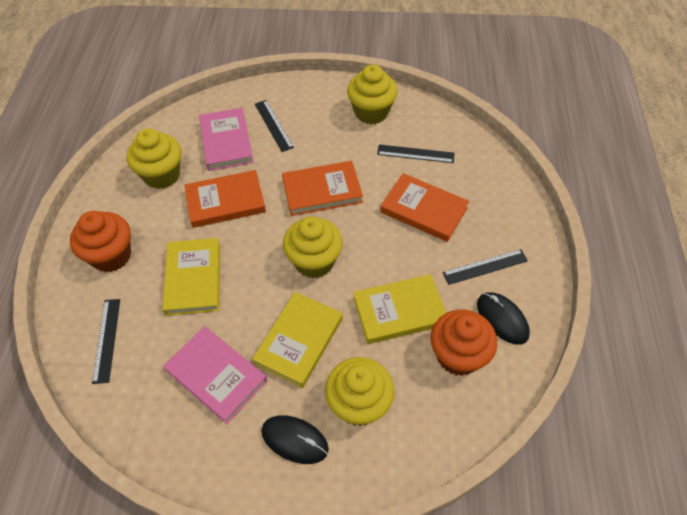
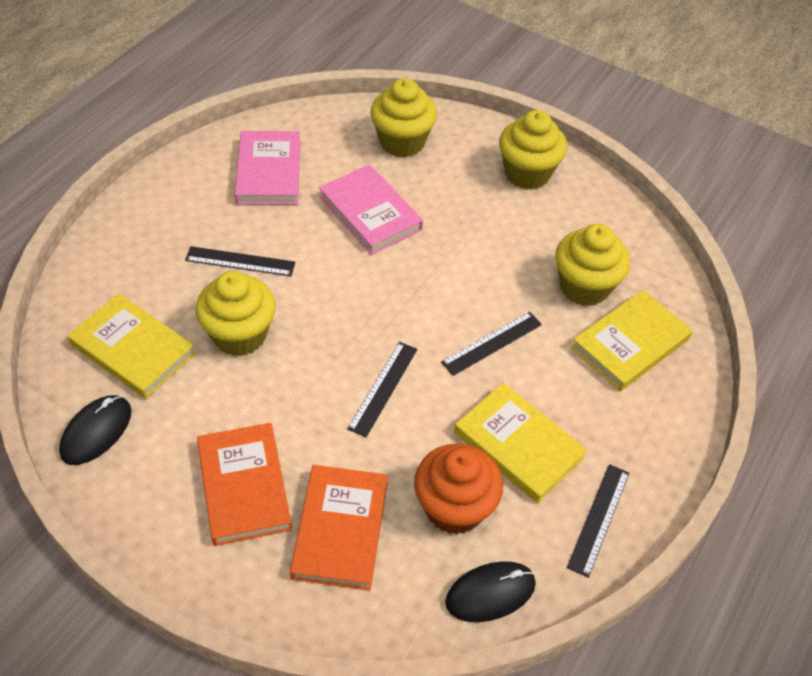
orange book: [184,170,266,228] [282,161,363,216] [380,173,469,242] = 3 -> [197,423,292,546] [290,465,388,591] = 2
orange cupcake: [70,211,131,272] [431,309,497,376] = 2 -> [414,443,503,535] = 1

